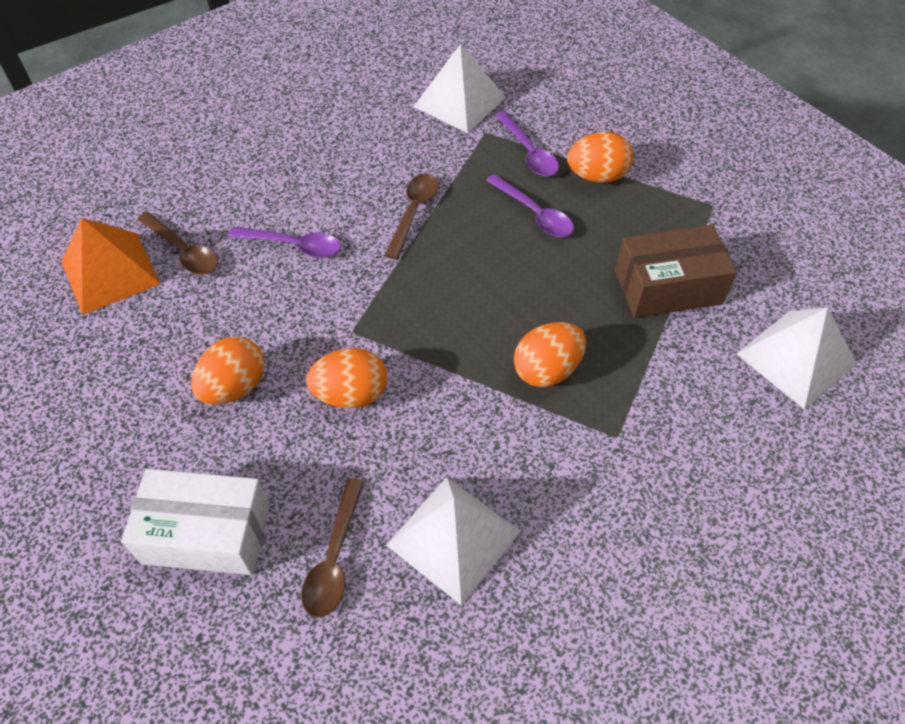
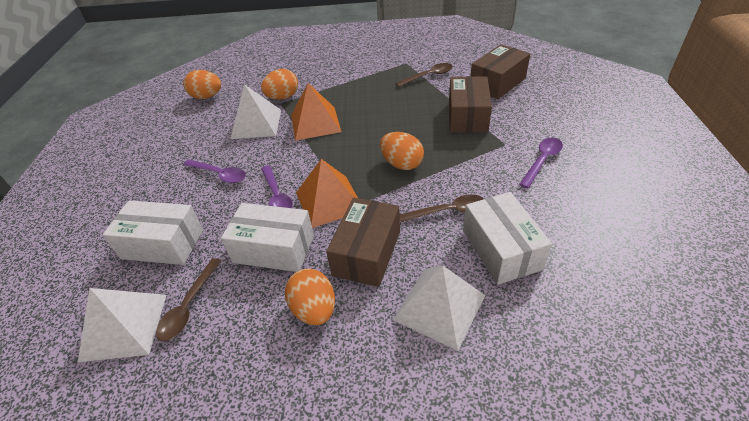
brown box: [615,225,737,318] = 1 -> [326,198,400,287] [449,76,492,133] [471,44,530,99] = 3
orange pyramid: [61,218,161,315] = 1 -> [291,83,341,141] [296,159,358,228] = 2
white box: [121,469,270,575] = 1 -> [103,201,203,265] [221,203,314,272] [463,192,552,285] = 3

